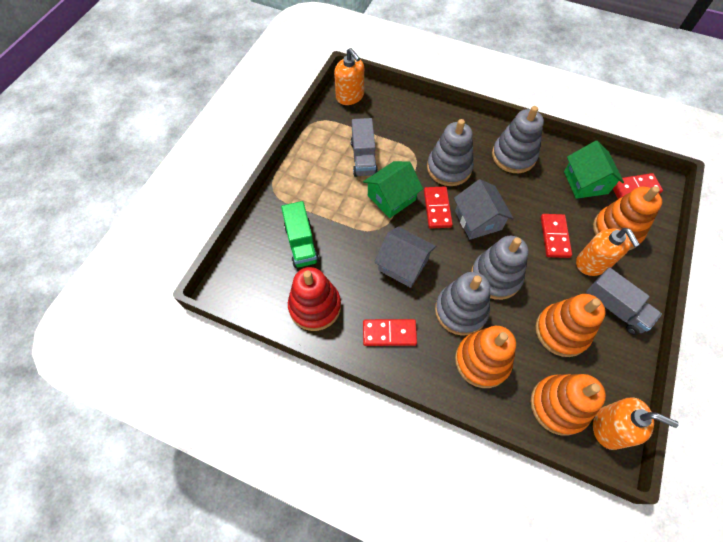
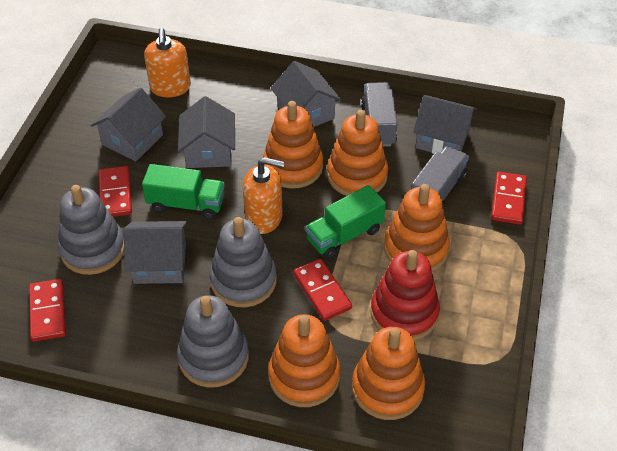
green house: [363,161,423,218] [564,141,624,199] = 2 -> none = 0
green truck: [281,201,319,268] = 1 -> [142,164,225,219] [305,185,386,259] = 2
grey house: [374,227,436,288] [454,179,514,240] = 2 -> [91,88,166,162] [124,221,187,284] [178,96,235,168] [271,61,341,127] [413,95,477,154] = 5
grey stacking toy: [427,119,474,186] [435,272,490,336] [471,236,528,300] [492,106,544,173] = 4 -> [58,185,124,275] [177,295,249,388] [210,217,277,307] = 3
orange soap dispenser: [334,48,364,105] [576,228,640,276] [593,398,679,450] = 3 -> [144,28,191,97] [243,157,285,234] = 2
orange stacking toy: [455,326,516,388] [530,374,606,436] [536,294,606,357] [593,186,662,250] = 4 -> [263,101,323,189] [268,314,340,407] [327,110,388,196] [352,327,425,420] [384,184,450,271] = 5

